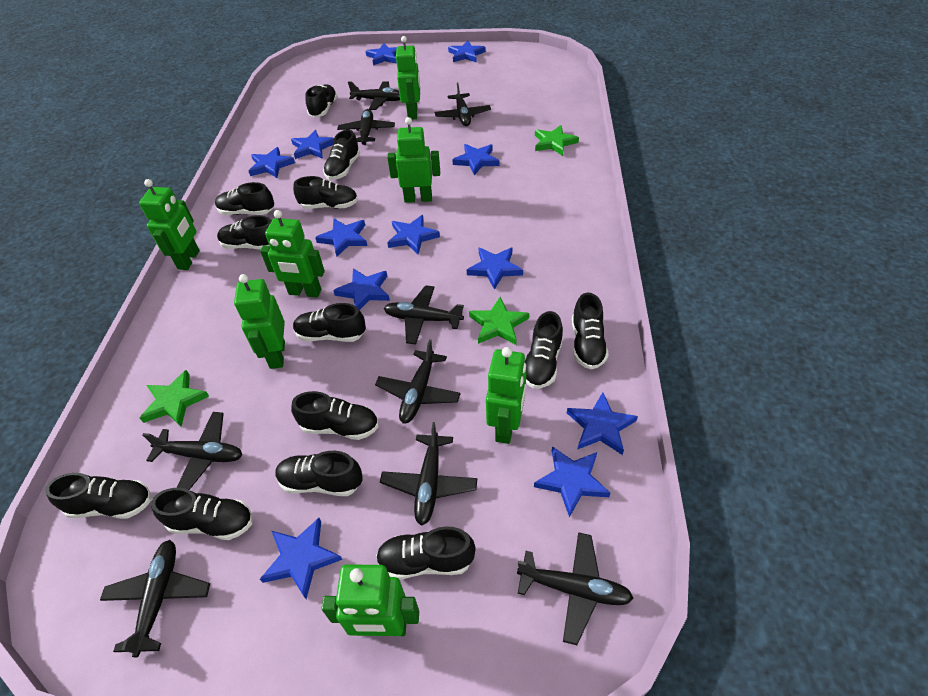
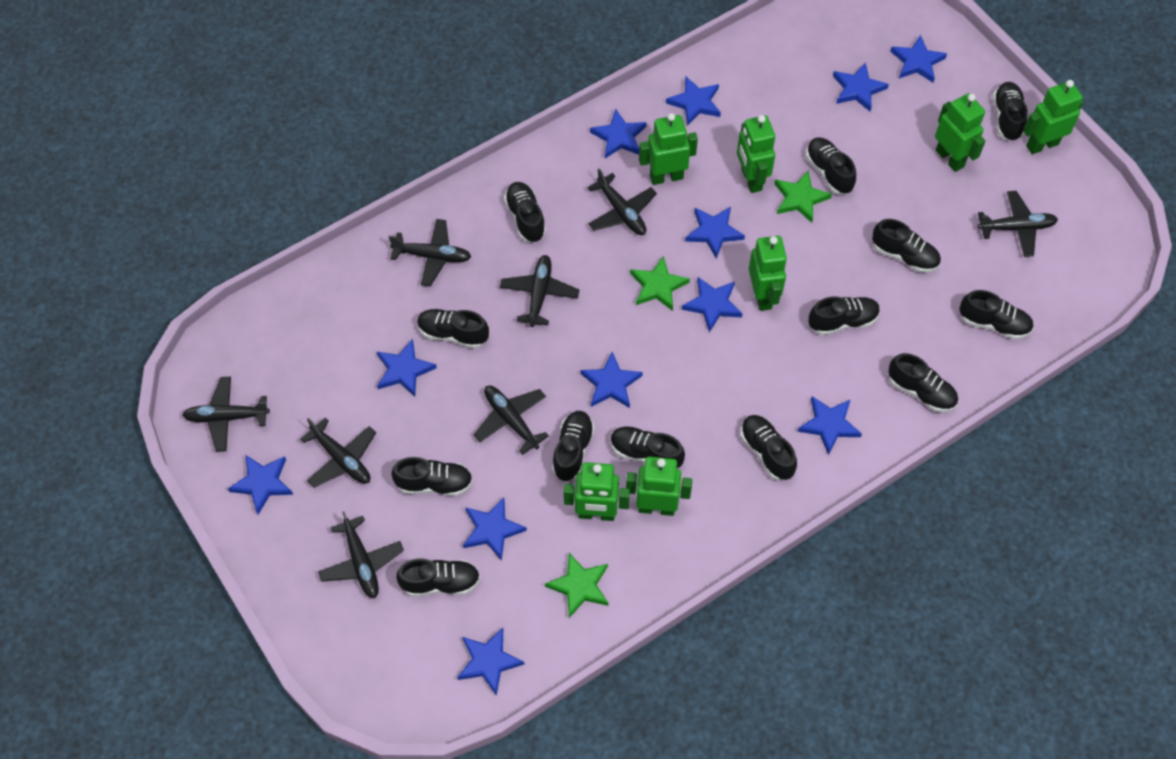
black plane: [100,540,210,657] [143,412,242,490] [337,109,395,145] [348,81,400,110] [375,339,461,423] [380,422,477,526] [383,285,464,344] [435,83,491,126] [517,532,634,645] = 9 -> [182,377,270,452] [300,418,376,488] [318,512,404,598] [389,219,471,287] [474,386,549,455] [500,255,579,327] [588,169,657,235] [977,191,1058,257] = 8

